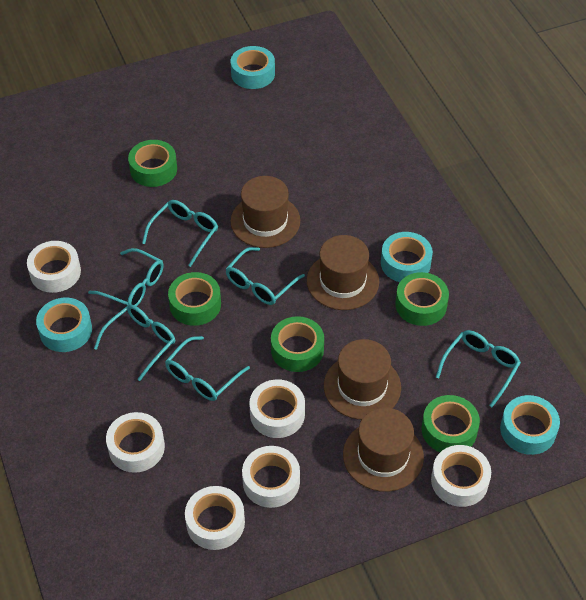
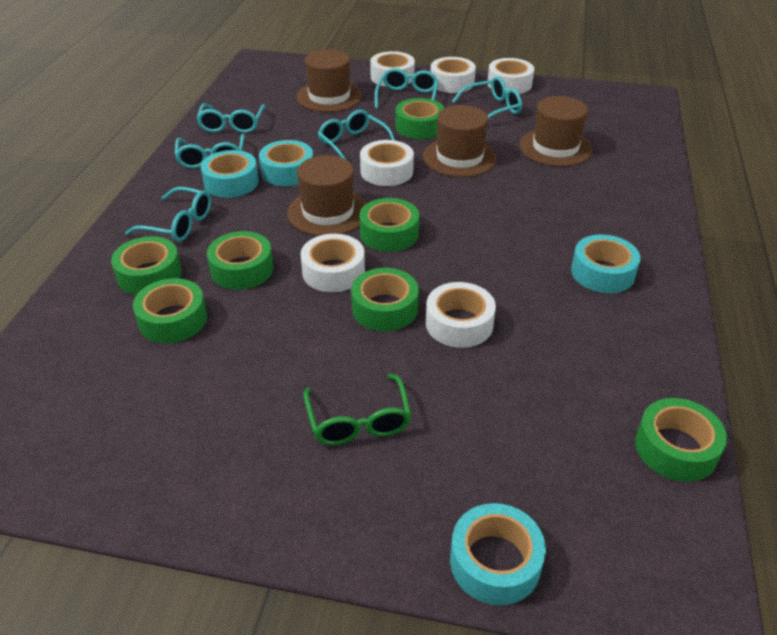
green glasses: none = 0 -> [304,374,412,446] = 1
green tape: [128,140,177,187] [168,272,221,326] [271,316,324,372] [395,272,449,326] [422,395,480,452] = 5 -> [111,236,182,295] [133,278,207,343] [207,231,274,290] [351,268,419,331] [359,198,419,252] [395,98,444,139] [635,398,727,482] = 7

